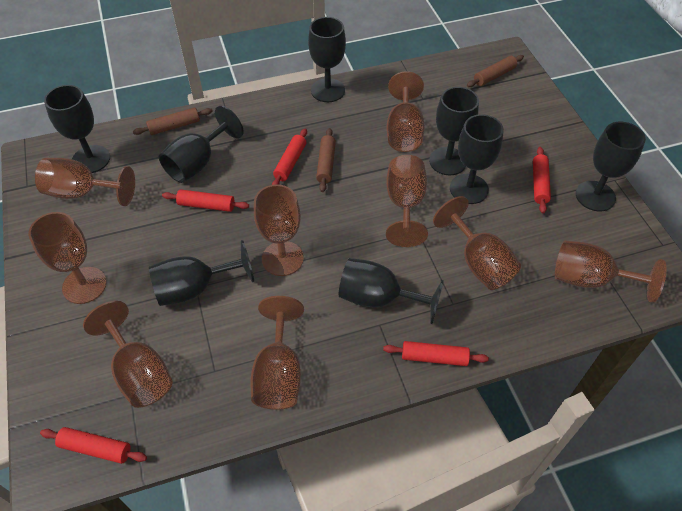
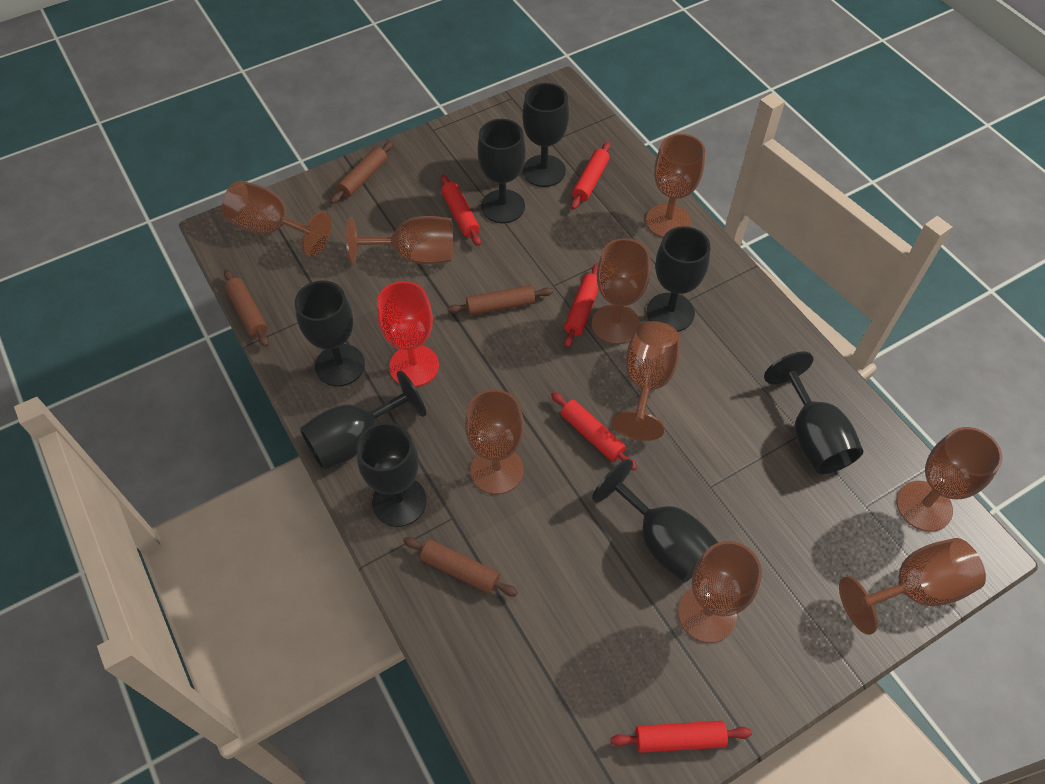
brown rolling pin: [133,108,213,135] [316,128,336,192] [467,55,524,87] = 3 -> [224,270,269,347] [330,142,393,204] [403,537,518,597] [447,285,553,316] = 4
red goblet: none = 0 -> [377,281,439,387] = 1

